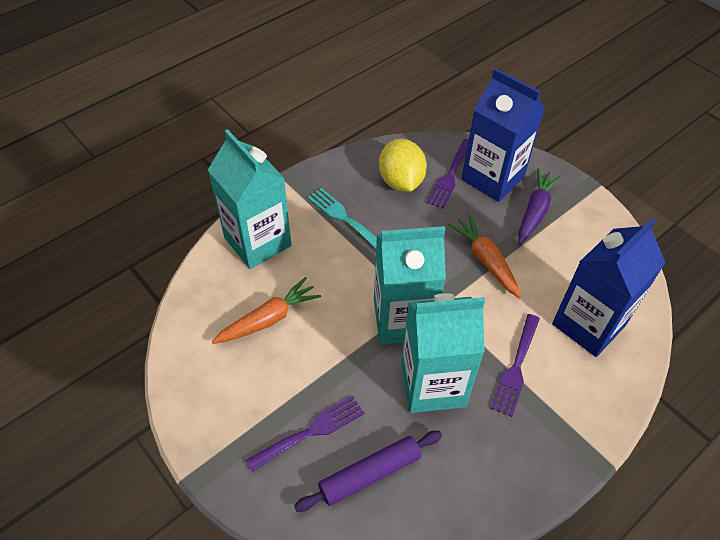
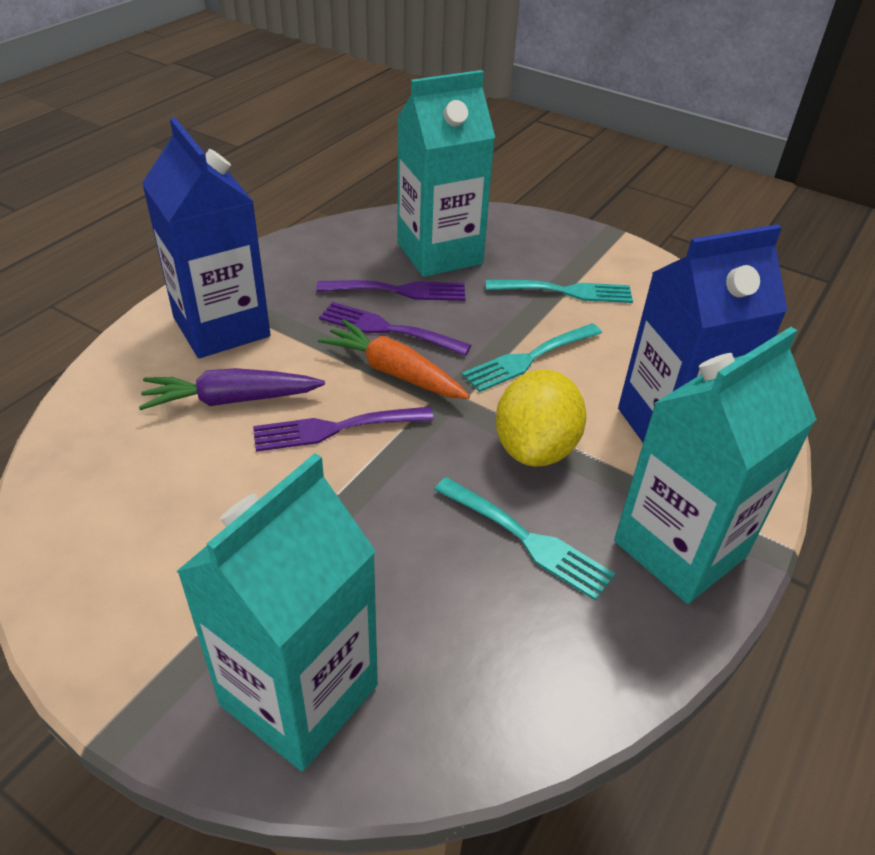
orange carrot: [212,277,321,344] [448,214,521,298] = 2 -> [318,319,470,399] = 1
purple rolling pin: [294,431,442,512] = 1 -> none = 0
turquoise fork: [308,188,377,249] = 1 -> [434,477,615,601] [462,323,602,392] [486,280,633,303] = 3

